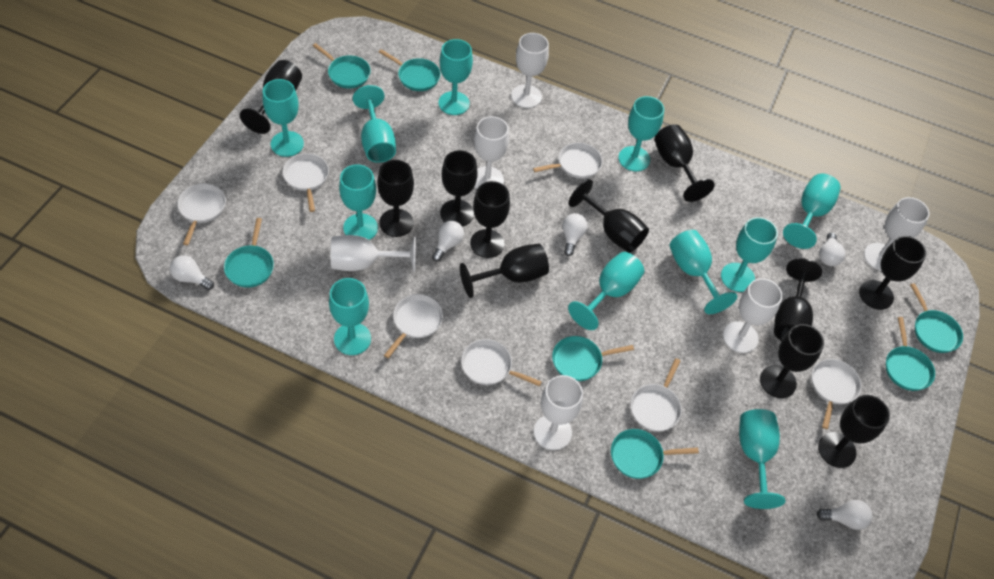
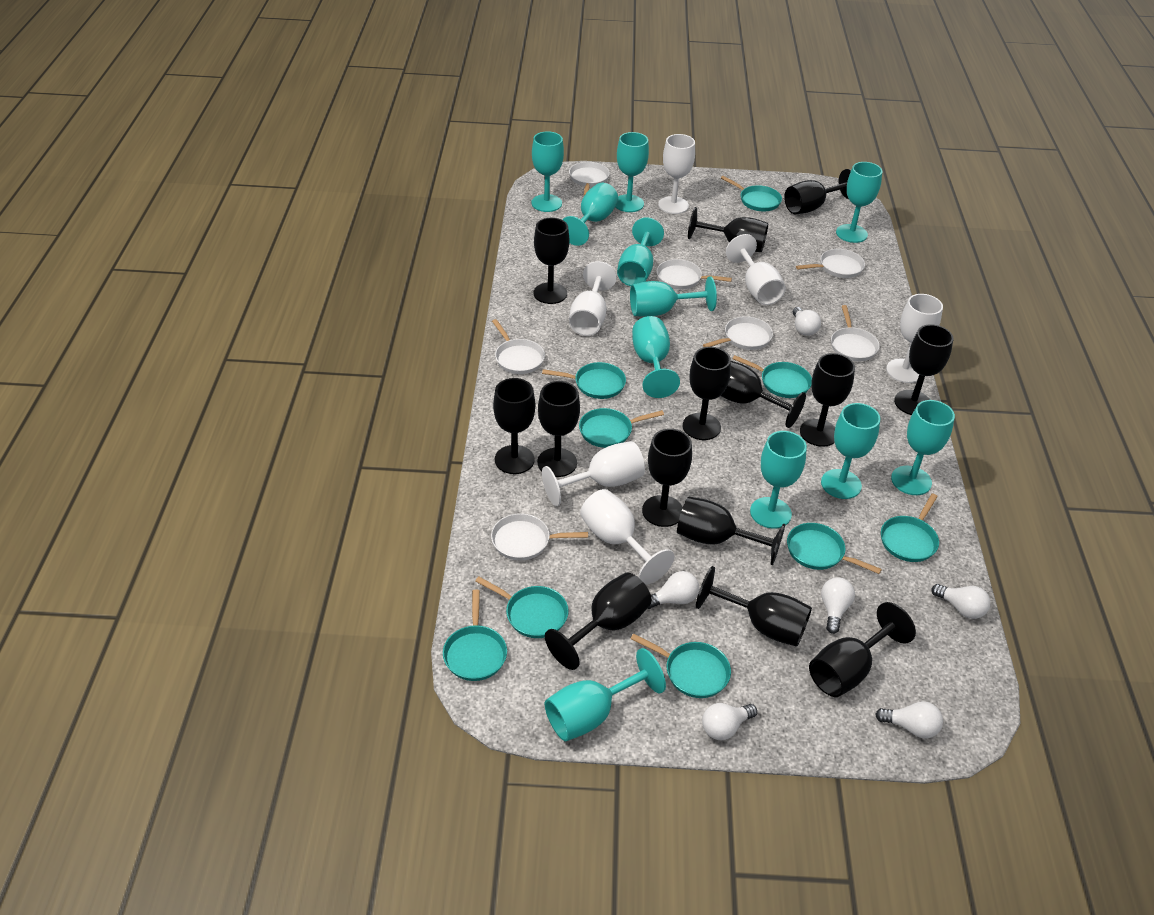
black goblet: [240,60,302,134] [377,160,414,237] [440,150,478,227] [460,243,549,298] [470,181,510,258] [569,179,649,253] [654,124,715,202] [760,324,824,398] [774,258,822,341] [818,395,890,468] [859,236,926,310] = 11 -> [493,378,535,474] [533,218,569,304] [537,381,580,477] [545,573,652,670] [642,429,692,527] [677,496,785,565] [683,347,731,440] [688,207,768,252] [696,566,812,647] [721,361,806,428] [784,169,851,215] [800,353,855,447] [809,602,916,697] [894,324,953,415] = 14
turquoise pan: [224,218,274,288] [313,43,371,89] [379,49,440,91] [552,336,634,381] [611,429,699,479] [886,317,935,391] [910,283,963,353] = 7 -> [443,589,507,681] [475,576,569,638] [542,362,626,399] [579,408,664,448] [630,633,731,698] [721,176,782,211] [733,355,812,398] [787,523,882,574] [881,493,939,562] = 9
white light bulb: [170,255,214,290] [432,221,464,262] [562,213,588,256] [816,500,873,530] [819,233,845,266] = 5 -> [648,571,699,609] [702,703,757,740] [793,307,821,336] [821,577,855,634] [875,701,943,739] [932,584,990,619] = 6

